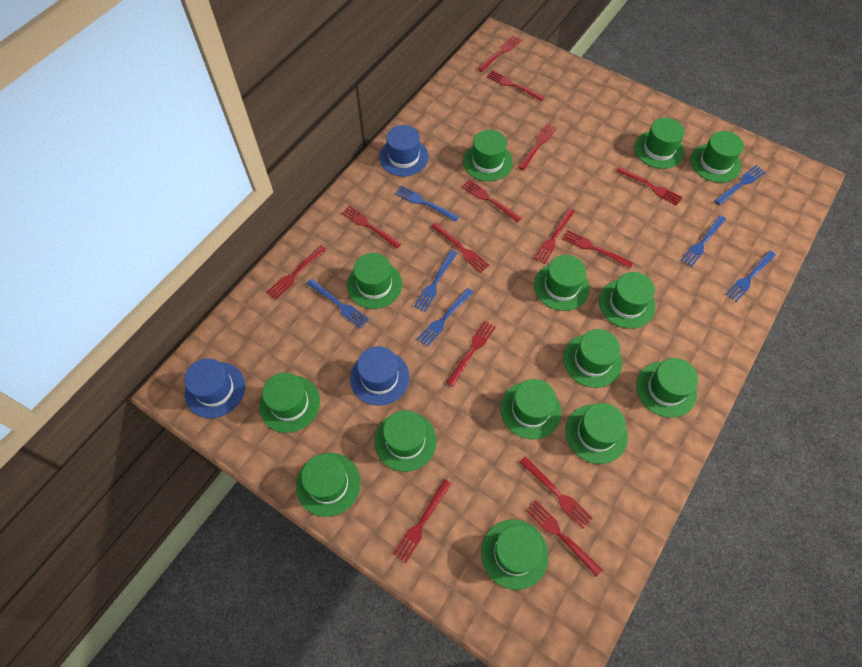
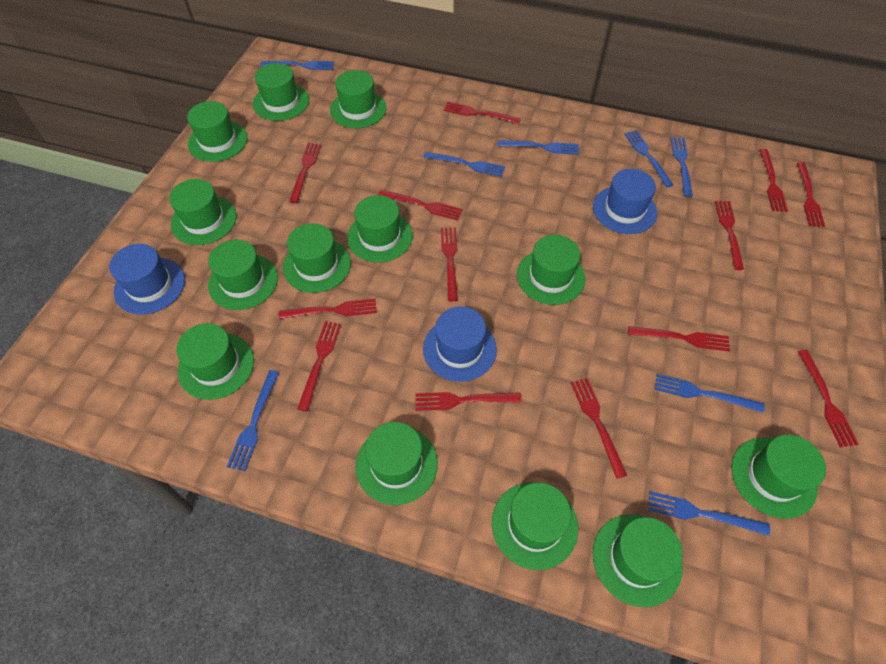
blue fork: [306,279,369,329] [395,185,459,222] [414,250,457,312] [417,288,474,347] [681,215,726,267] [714,165,766,205] [725,250,776,302] = 7 -> [227,370,280,471] [260,61,334,70] [423,152,505,177] [498,140,579,155] [624,130,673,188] [648,491,770,536] [655,374,765,413] [670,137,693,197] = 8
green hat: [259,373,320,433] [296,453,360,517] [347,253,402,309] [374,410,437,472] [463,130,513,181] [481,519,549,590] [500,379,561,440] [534,255,590,311] [563,329,622,388] [565,403,628,464] [599,272,655,329] [634,118,685,169] [636,358,698,418] [690,131,744,183] = 14 -> [169,179,237,245] [176,323,254,400] [187,101,248,162] [208,240,278,310] [253,63,309,121] [283,223,351,293] [330,70,387,128] [347,195,413,262] [356,422,438,505] [492,482,578,570] [517,235,585,305] [593,514,683,607] [731,435,826,519] = 13
red fork: [266,245,327,300] [341,205,401,249] [393,479,451,563] [431,222,489,273] [446,320,496,386] [462,179,522,223] [477,36,521,72] [486,70,545,101] [518,124,557,170] [519,457,593,529] [526,500,602,577] [533,208,575,264] [562,230,633,268] [616,167,682,205] = 14 -> [278,299,377,319] [289,142,321,203] [297,321,341,411] [378,190,463,220] [415,392,521,411] [441,227,458,301] [444,102,521,124] [571,378,627,479] [628,326,730,351] [715,201,744,270] [759,149,788,212] [797,162,825,227] [798,350,859,447] = 13

